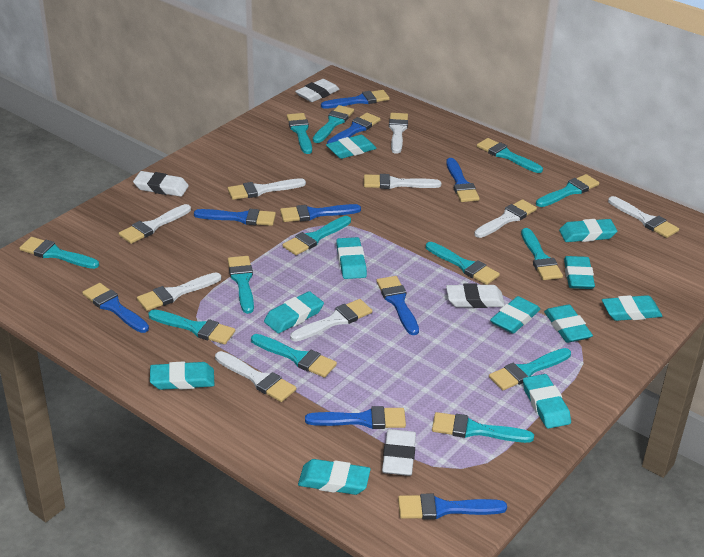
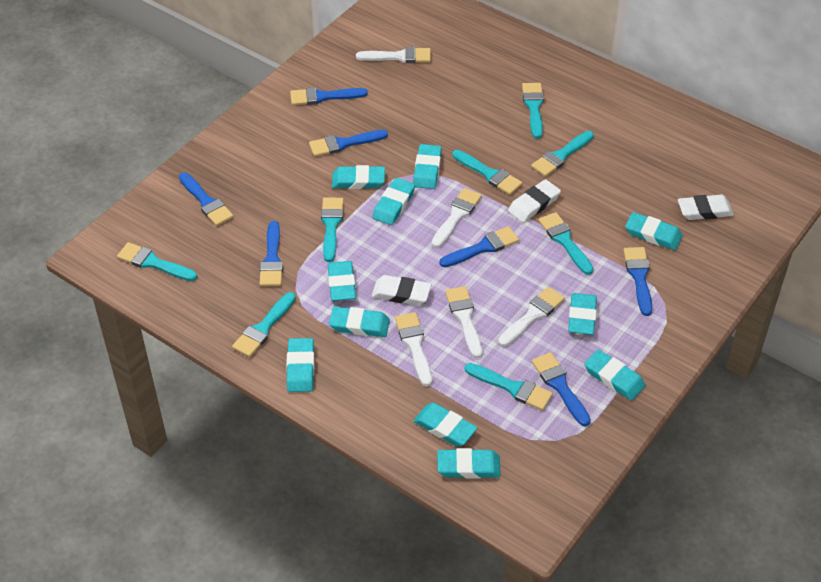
blue brush: [82,283,149,333] [194,209,276,226] [280,204,361,222] [305,406,406,429] [321,90,390,109] [327,113,381,144] [376,276,419,335] [398,494,507,520] [446,158,480,202] = 9 -> [179,172,233,226] [260,221,283,286] [290,87,368,105] [309,130,388,157] [440,226,519,267] [532,352,591,427] [623,247,653,316] = 7
turquoise brush: [19,237,99,269] [148,310,235,344] [228,256,254,314] [251,334,337,378] [283,216,351,255] [287,113,312,154] [313,105,354,143] [426,242,500,285] [432,412,534,443] [477,138,543,173] [489,348,571,390] [521,228,563,280] [536,174,599,207] = 13 -> [117,242,197,281] [232,292,296,357] [321,197,344,262] [452,150,522,195] [465,363,553,411] [522,83,544,139] [531,131,594,177] [539,212,594,275] = 8
white brush: [119,204,191,244] [137,272,221,311] [215,351,296,402] [228,178,306,200] [290,299,372,342] [364,174,441,189] [389,113,408,154] [474,199,537,238] [608,196,679,238] = 9 -> [356,47,431,63] [395,312,432,386] [432,188,482,248] [445,286,482,358] [498,287,565,347] = 5
white eraser: [133,171,189,197] [295,79,340,102] [382,429,416,476] [446,284,505,308] = 4 -> [372,275,431,305] [508,179,561,223] [678,195,734,220] = 3

